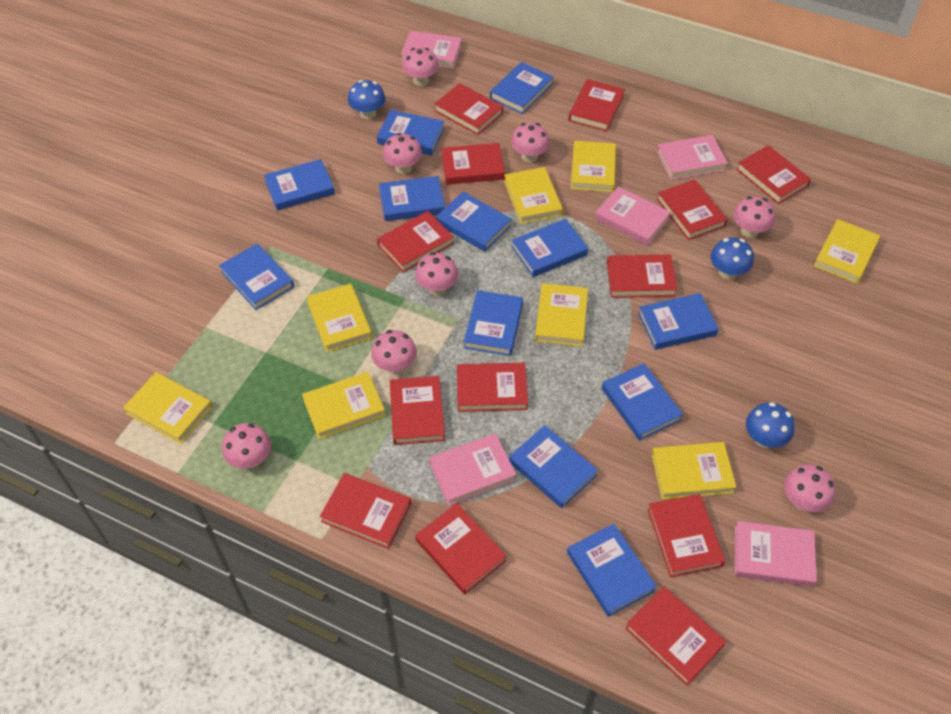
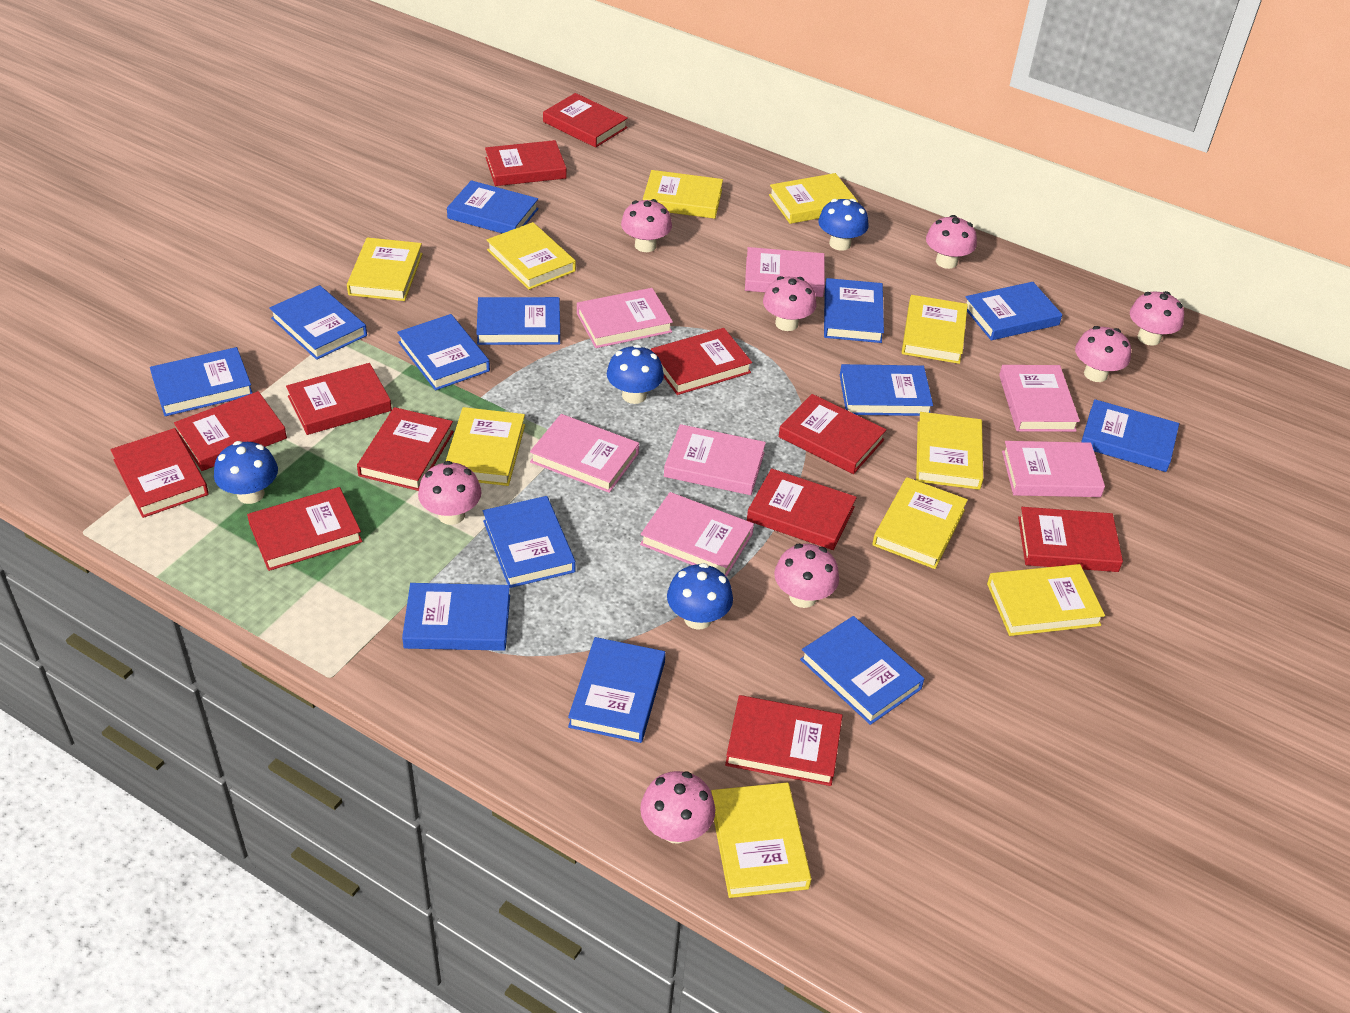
blue book: [219,243,294,310] [264,159,335,211] [377,110,445,155] [379,176,445,221] [436,191,512,252] [464,290,523,356] [490,62,554,114] [509,425,598,508] [511,219,588,277] [567,524,657,617] [602,363,683,441] [638,293,719,350] = 12 -> [150,347,252,416] [269,285,367,360] [397,314,490,390] [402,583,510,651] [447,180,539,233] [477,297,560,345] [483,496,576,588] [568,637,666,743] [800,616,924,725] [824,278,884,343] [840,364,933,416] [965,282,1062,340] [1081,399,1179,472] = 13
blue mushroom: [348,80,386,119] [711,237,754,280] [746,402,795,448] = 3 -> [214,441,278,504] [607,345,664,404] [667,563,733,630] [818,199,869,251] = 4
pink book: [401,31,462,69] [429,433,516,506] [595,186,671,246] [657,135,728,180] [735,521,817,587] = 5 -> [530,414,639,493] [577,288,673,348] [640,492,754,577] [664,424,766,495] [745,247,825,297] [999,365,1080,432] [1002,441,1105,497] = 7
red book: [320,473,411,549] [377,211,454,273] [390,376,445,445] [415,503,507,594] [434,83,503,135] [441,143,505,185] [457,363,528,412] [569,79,625,131] [607,254,677,298] [625,586,726,686] [647,494,725,577] [657,179,728,240] [736,145,811,204] = 13 -> [110,428,209,518] [174,391,287,471] [247,487,362,571] [286,363,392,435] [357,407,454,491] [485,140,566,186] [543,93,628,148] [651,328,752,395] [725,695,842,786] [747,468,857,550] [779,394,886,474] [1018,507,1123,572] = 12
yellow book: [123,372,212,444] [302,372,386,439] [307,284,372,352] [504,167,563,224] [535,283,588,346] [571,141,616,192] [651,442,736,500] [814,219,880,284] = 8 -> [347,237,423,301] [446,407,525,486] [487,222,576,290] [643,170,723,219] [711,782,811,898] [769,173,858,224] [872,477,968,569] [902,295,968,364] [916,412,983,490] [987,564,1105,636] = 10

